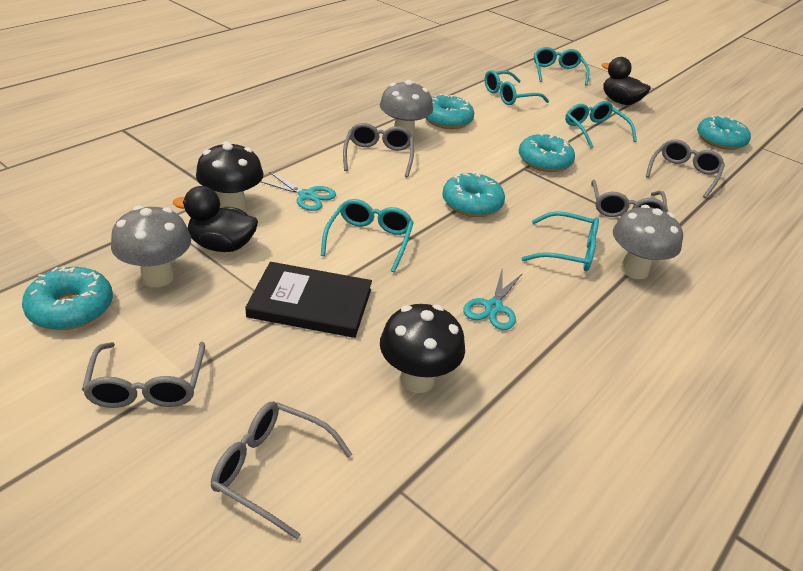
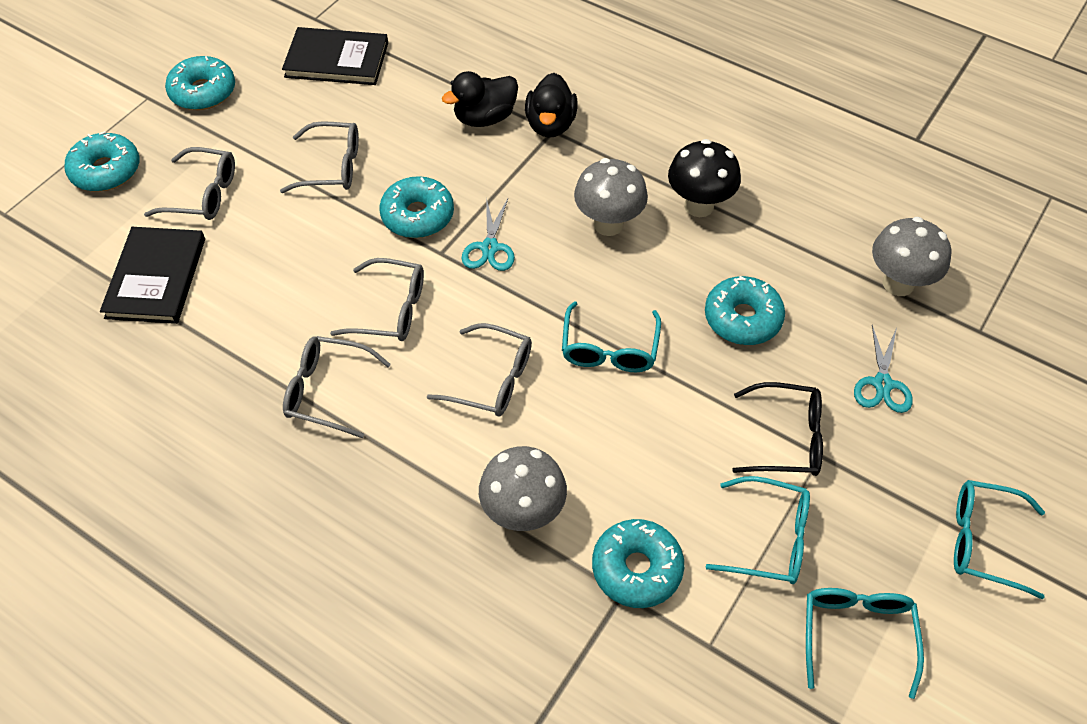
black book: [245,262,372,338] = 1 -> [100,227,205,324] [282,27,388,85] = 2
black glasses: none = 0 -> [732,382,823,476] = 1
black mushroom: [196,141,264,211] [380,304,465,393] = 2 -> [668,139,741,217] = 1
turquoise glasses: [321,199,414,273] [484,70,549,105] [521,211,599,271] [534,47,590,86] [565,101,637,148] = 5 -> [562,301,661,372] [706,476,810,584] [806,588,924,699] [954,480,1045,599] = 4

